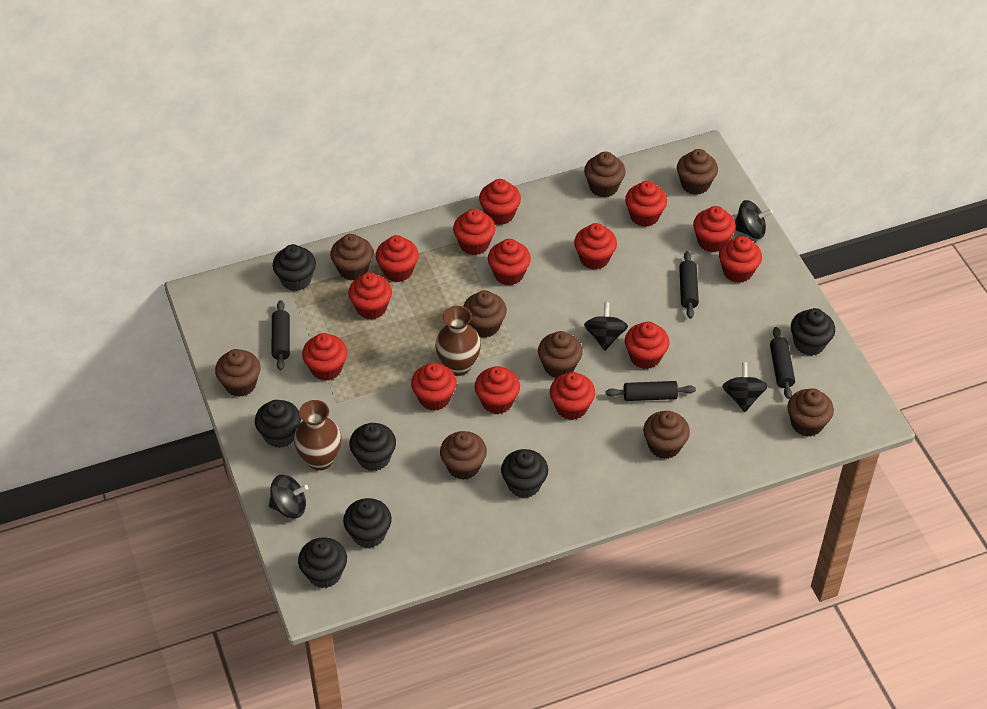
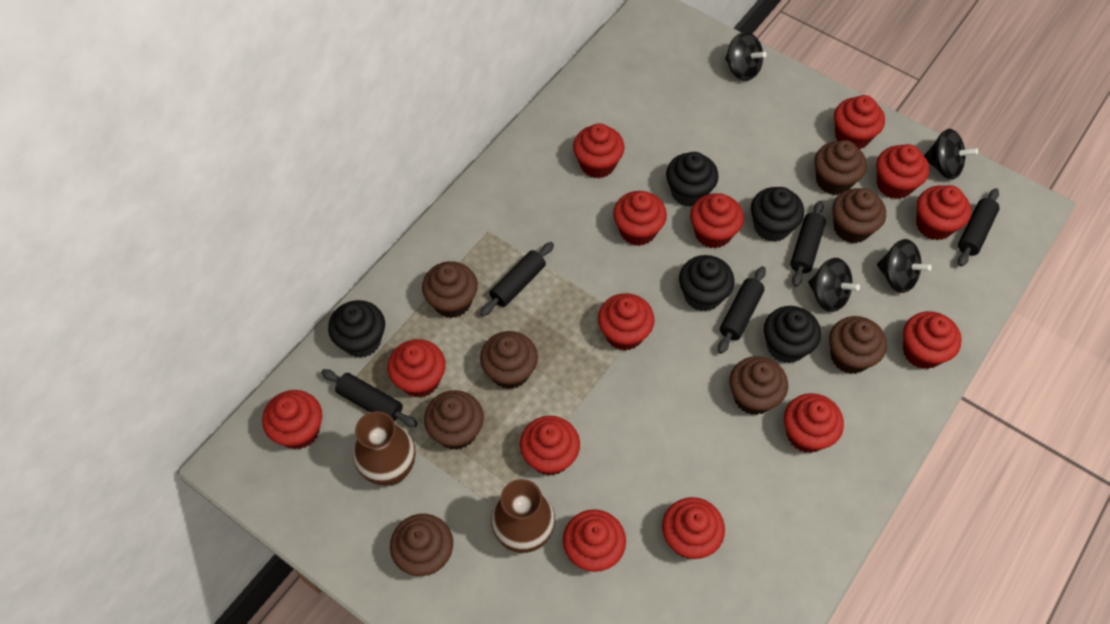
black cupcake: [255,400,301,448] [273,244,316,291] [298,537,347,588] [343,498,392,548] [349,423,396,471] [501,449,548,498] [791,308,835,356] = 7 -> [328,300,385,358] [666,152,719,207] [679,255,735,312] [751,187,804,242] [764,306,821,364] = 5
black rolling pin: [272,300,290,371] [606,381,696,401] [679,251,699,319] [770,327,795,399] = 4 -> [321,369,418,427] [480,242,554,316] [718,266,766,354] [790,201,826,287] [958,188,999,267] = 5
brown cupcake: [215,349,260,397] [330,234,373,280] [440,431,487,480] [463,290,507,338] [538,331,583,378] [584,152,626,197] [643,411,690,459] [677,149,718,195] [787,388,834,437] = 9 -> [390,514,453,576] [422,261,478,318] [424,390,484,450] [480,331,538,389] [730,356,788,415] [814,140,867,195] [829,316,887,374] [832,188,886,243] = 8

